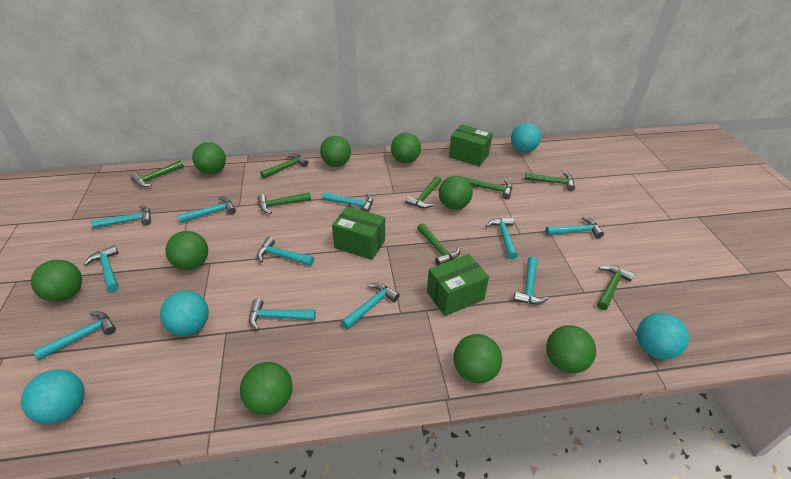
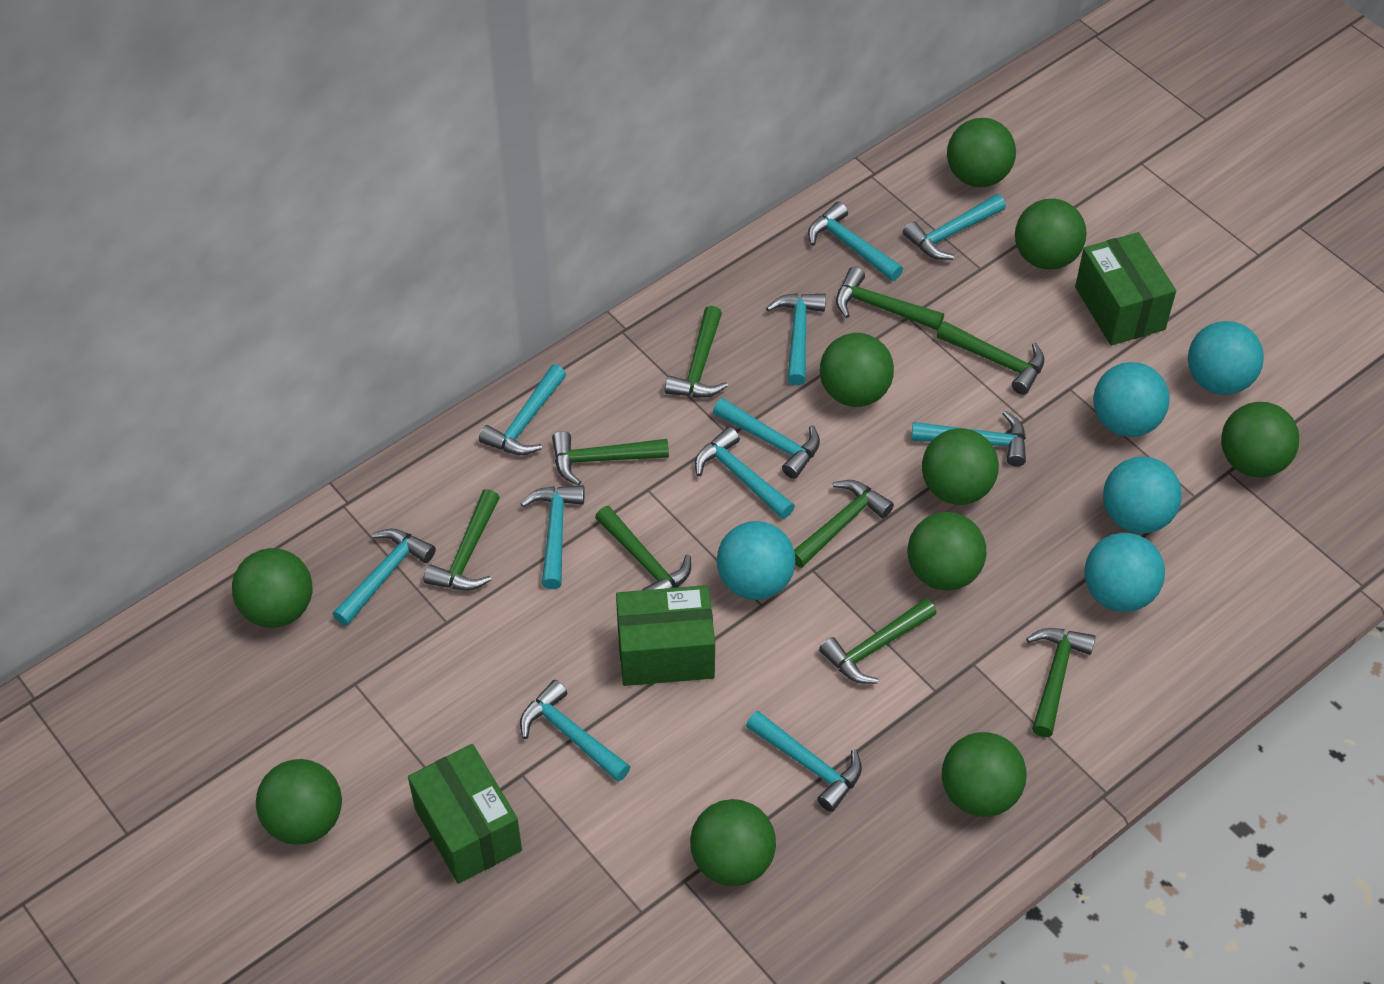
green ball: [31,260,82,302] [166,231,208,270] [192,142,226,174] [240,362,293,415] [320,136,351,167] [391,133,421,163] [439,176,473,210] [453,334,502,383] [546,325,596,373] = 9 -> [232,548,312,628] [256,759,342,845] [690,799,776,886] [820,333,894,407] [907,512,986,591] [922,428,999,505] [942,732,1027,817] [947,118,1016,187] [1015,199,1087,270] [1221,402,1299,477] = 10
green hammer: [130,160,184,187] [258,192,311,214] [260,154,308,179] [405,176,442,208] [417,223,460,265] [464,177,512,200] [525,172,575,191] [597,265,635,310] = 8 -> [424,489,500,591] [552,431,669,486] [595,506,691,590] [665,306,728,398] [794,480,894,568] [819,598,937,684] [836,267,944,331] [937,321,1045,395] [1026,628,1096,737] = 9
turquoise ball: [21,369,85,424] [160,291,209,336] [511,123,541,152] [637,313,689,359] = 4 -> [717,521,796,600] [1085,533,1165,612] [1093,362,1170,437] [1103,457,1182,533] [1188,321,1264,395] = 5

